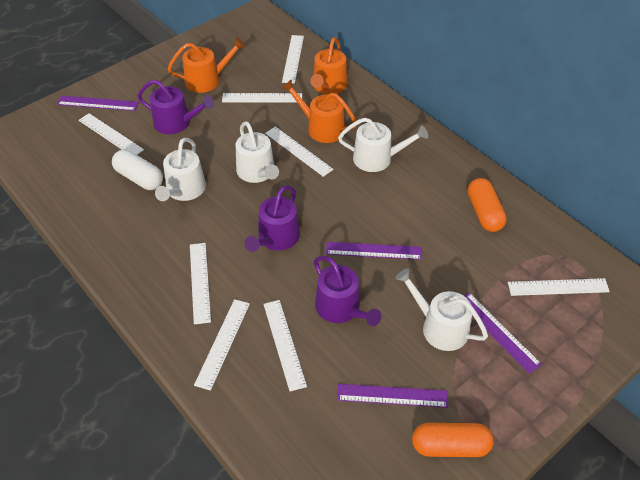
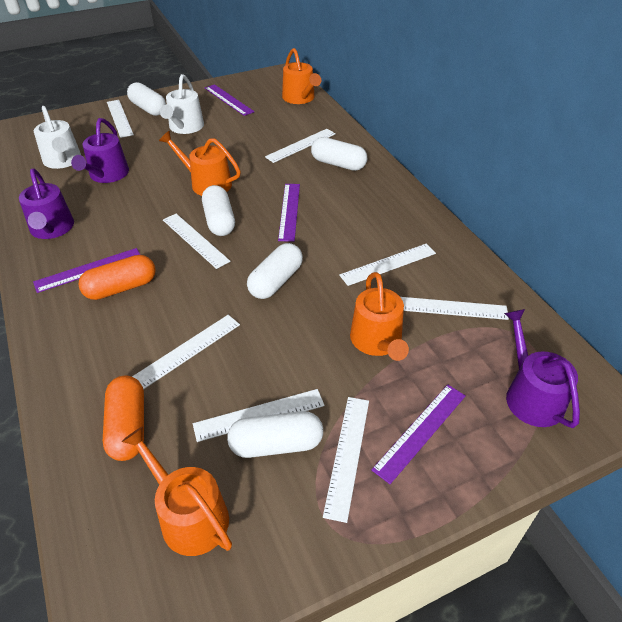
orange watering can: [168,37,246,93] [281,79,356,143] [310,37,347,95] = 3 -> [121,426,232,556] [159,131,241,196] [282,48,321,104] [350,272,409,361] = 4
white capsule: [112,150,163,190] = 1 -> [127,82,166,116] [202,185,235,236] [227,411,323,458] [247,243,303,299] [311,137,367,171] = 5
white watering can: [155,138,206,201] [236,121,279,183] [338,118,428,172] [395,268,488,351] = 4 -> [34,106,81,169] [160,74,204,134] = 2

